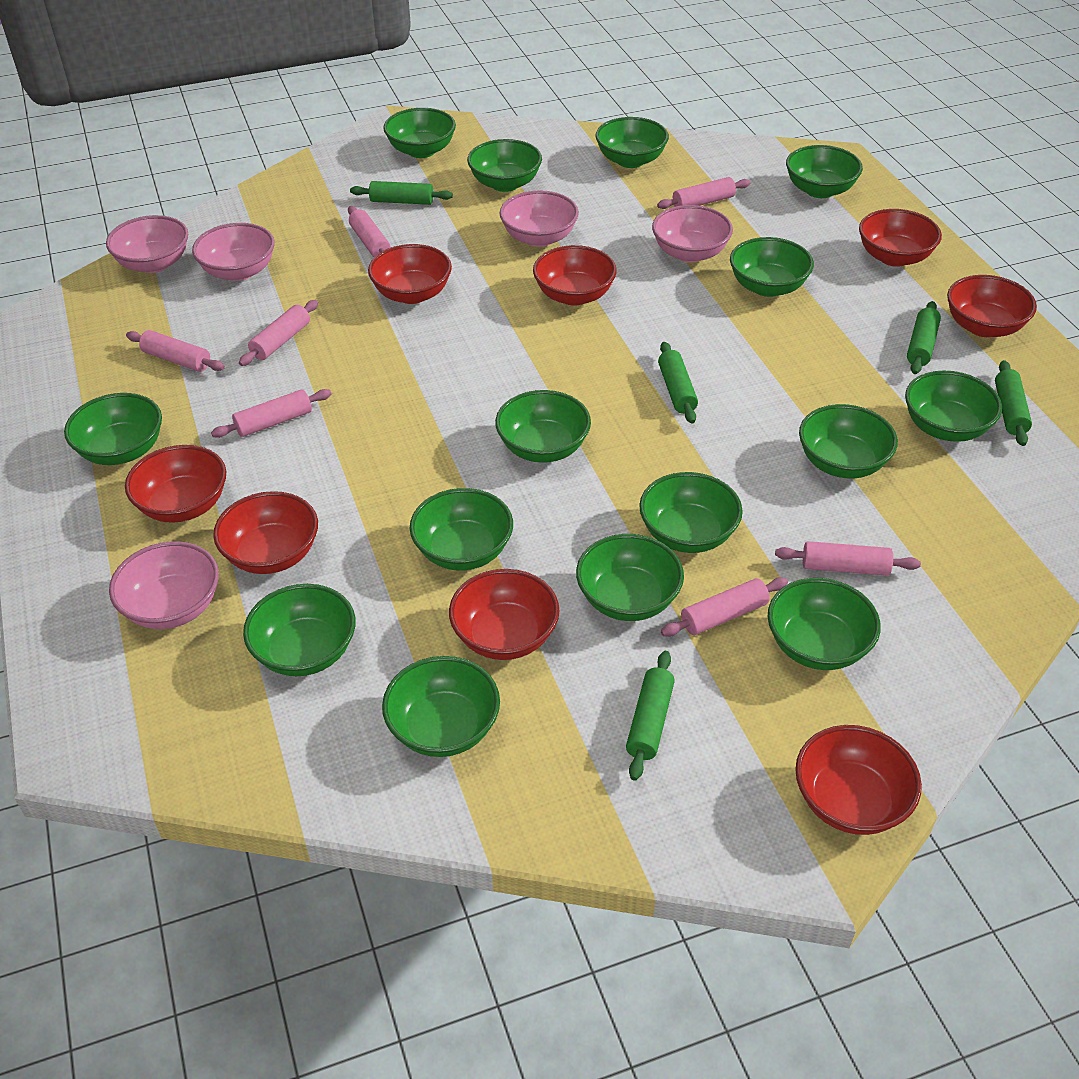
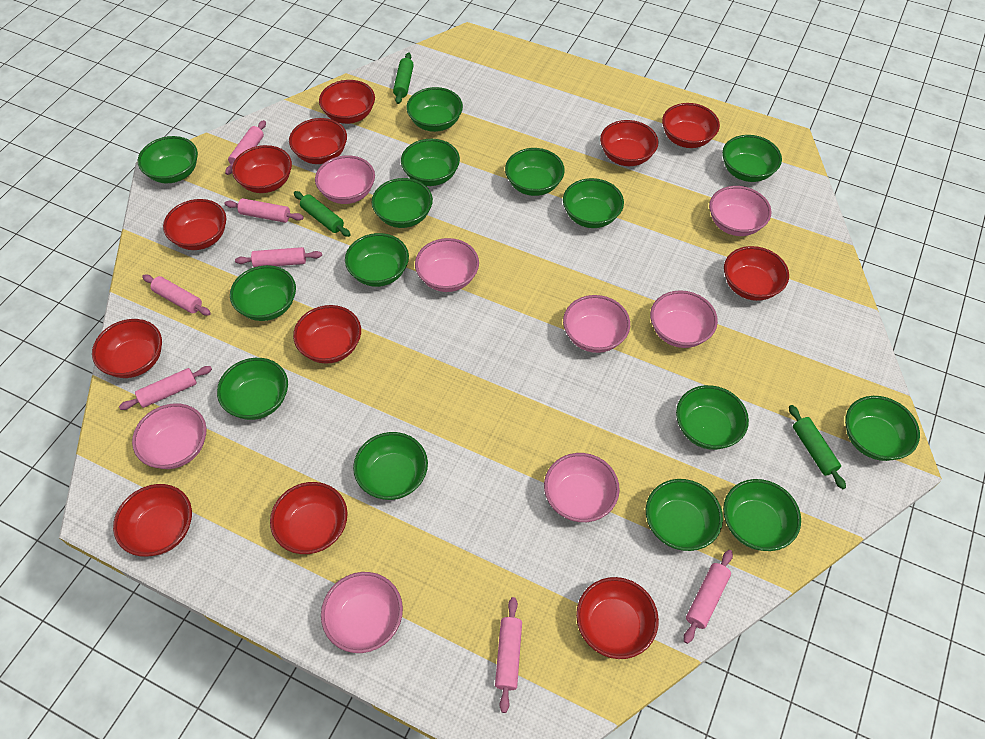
green rolling pin: [350,181,453,205] [626,651,675,780] [658,342,698,424] [907,301,941,374] [995,360,1032,446] = 5 -> [294,191,351,237] [393,53,414,104] [789,405,846,489] = 3
pink bowl: [106,215,188,273] [109,541,219,629] [192,223,275,281] [500,191,579,247] [652,205,733,262] = 5 -> [132,403,206,469] [315,155,375,204] [321,572,403,653] [415,238,479,292] [544,453,620,522] [563,295,630,353] [650,290,718,348] [709,186,771,236] = 8
red bowl: [125,445,226,523] [213,491,318,574] [368,244,452,304] [449,569,559,660] [533,245,617,306] [795,725,922,835] [859,209,942,267] [947,275,1037,337] = 8 -> [92,319,162,378] [113,484,192,557] [163,199,226,250] [232,145,292,193] [270,482,348,554] [289,118,347,164] [293,305,361,364] [319,80,375,124] [576,577,659,659] [600,120,658,166] [662,103,720,148] [724,246,789,301] = 12

